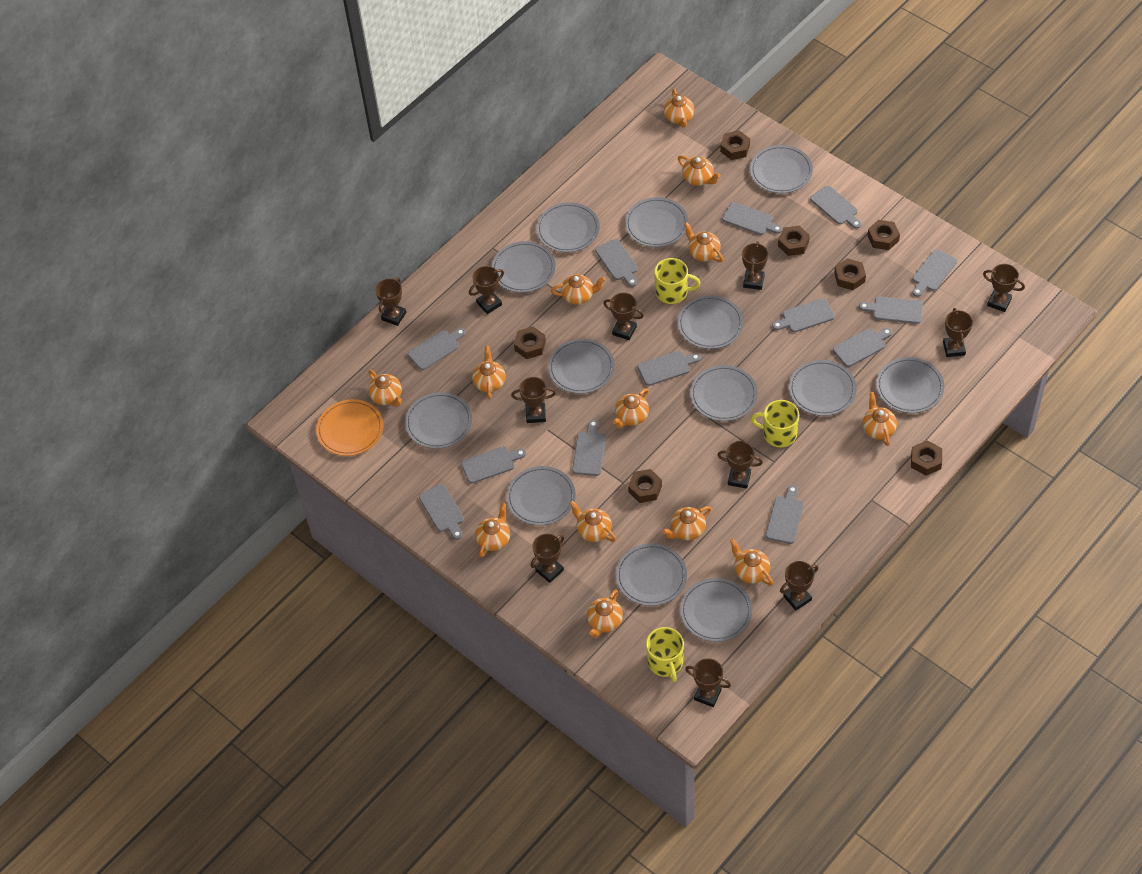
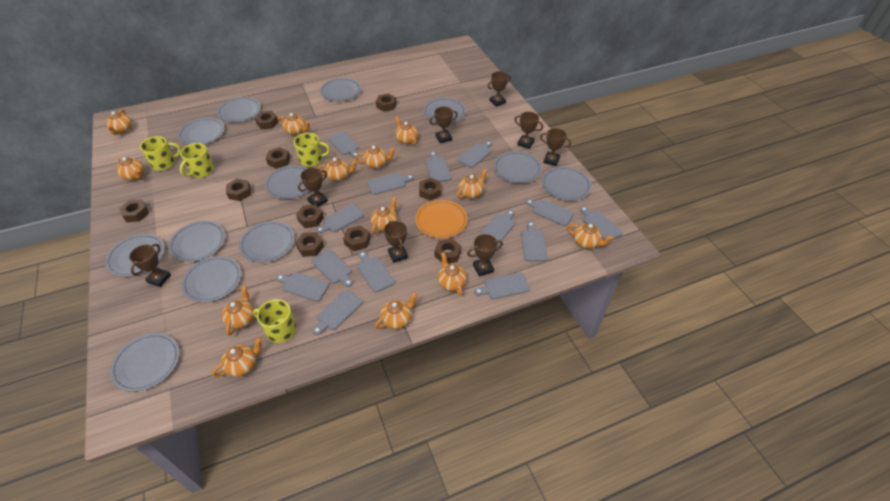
brown nut: [514,327,546,359] [628,469,662,503] [720,130,750,160] [778,226,810,256] [834,258,866,290] [867,220,900,250] [911,440,942,475] = 7 -> [119,199,149,222] [226,179,251,201] [255,111,278,129] [266,147,290,169] [295,232,324,257] [296,204,324,228] [343,225,370,251] [376,93,397,112] [419,178,441,201] [434,238,461,264] = 10
brown trophy: [375,277,406,326] [469,266,504,314] [511,377,556,423] [531,534,564,583] [603,293,644,340] [685,658,731,707] [718,441,763,489] [742,241,768,290] [780,561,818,611] [943,308,973,357] [983,264,1025,312] = 11 -> [129,244,171,287] [298,168,328,207] [384,221,408,263] [430,107,458,144] [467,234,503,276] [488,71,511,107] [514,112,543,149] [540,128,571,166] = 8
grey cutting board: [408,328,466,370] [419,484,464,540] [461,446,526,483] [572,420,606,476] [595,239,638,287] [638,351,701,386] [722,202,782,235] [766,485,804,544] [772,298,835,332] [810,186,861,229] [833,328,892,367] [859,296,923,324] [912,249,957,297] = 13 -> [276,272,329,302] [312,249,353,287] [313,290,363,335] [316,204,364,234] [328,131,359,158] [357,251,395,293] [367,173,414,195] [426,151,451,182] [458,141,492,168] [474,272,530,299] [480,210,515,246] [521,222,548,261] [526,199,574,226] [580,206,623,242] = 14
grey plate: [405,392,472,449] [492,241,556,293] [506,466,576,526] [536,202,600,252] [548,339,615,394] [616,543,687,606] [625,197,689,247] [678,295,744,349] [680,578,752,642] [690,365,758,421] [750,145,813,193] [789,360,857,416] [876,357,945,413] = 13 -> [105,234,165,277] [110,333,179,392] [168,221,225,262] [178,118,225,145] [181,256,241,302] [217,97,261,123] [239,221,295,262] [265,165,309,199] [320,78,361,102] [423,98,466,123] [494,151,542,183] [542,167,591,201] = 12
yellow mug: [646,627,684,682] [654,258,700,304] [751,400,799,447] = 3 -> [140,136,181,171] [180,143,214,178] [253,299,297,343] [294,133,330,167] = 4

